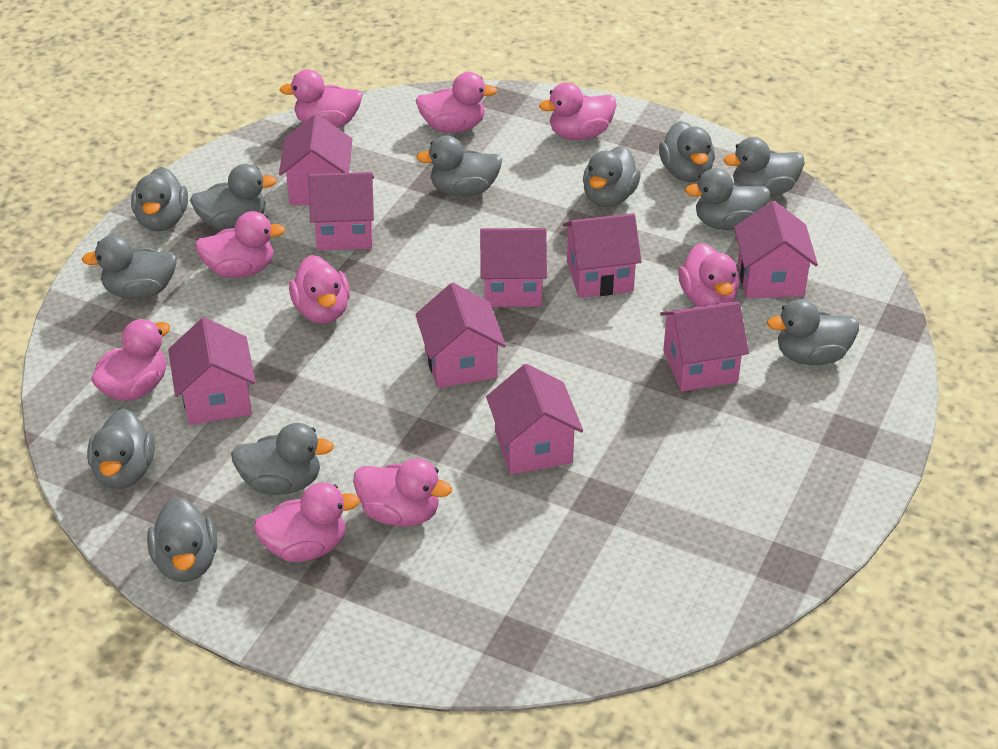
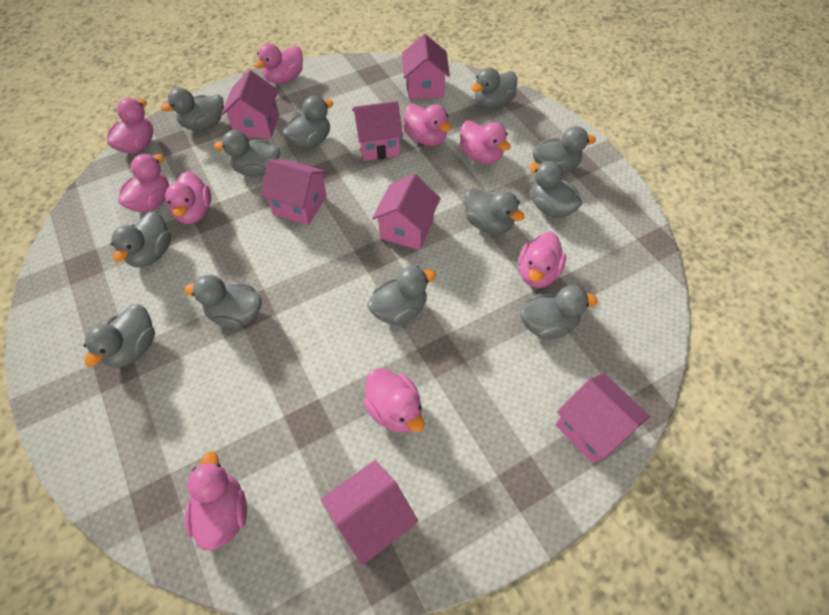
pink house: [168,317,255,425] [279,114,352,205] [309,172,374,251] [415,283,506,388] [480,228,547,307] [486,364,583,475] [563,213,642,298] [660,301,749,392] [734,201,818,298] = 9 -> [221,70,279,138] [260,159,327,225] [320,460,418,565] [352,101,403,161] [372,174,441,250] [402,34,450,99] [556,373,650,464] = 7

